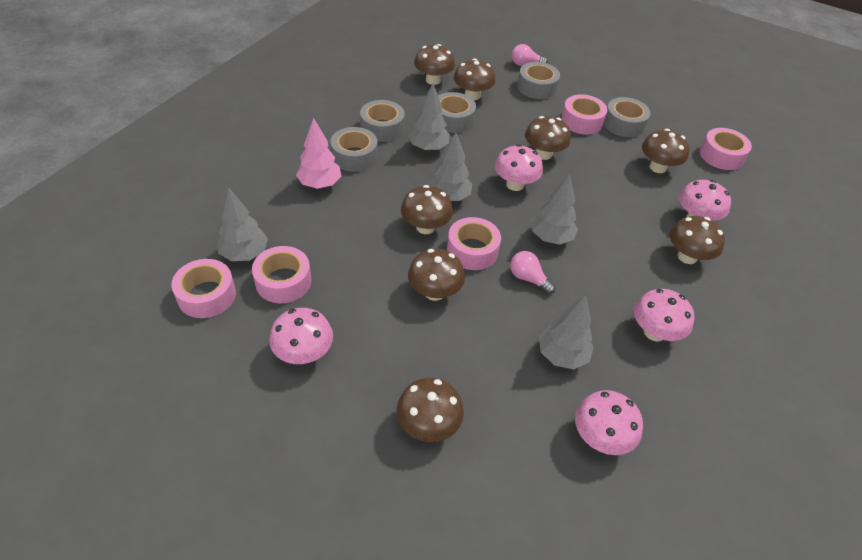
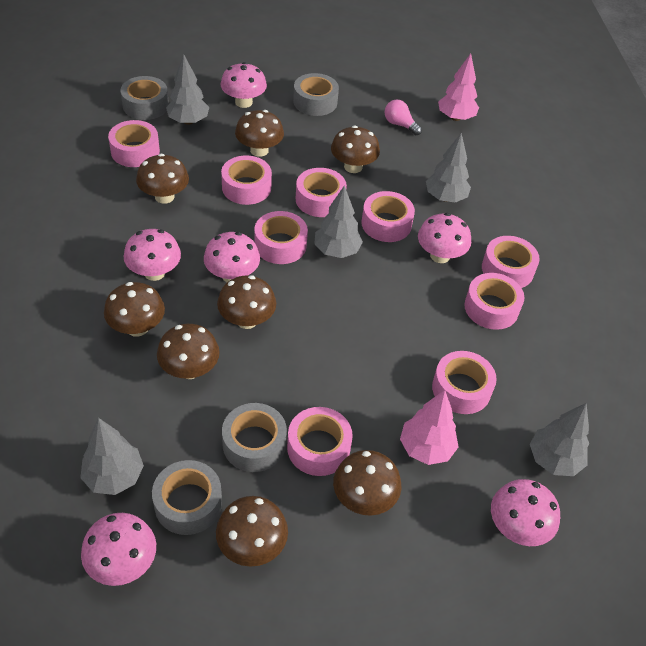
grey tape: [331,127,378,172] [360,100,405,142] [438,92,476,133] [517,62,560,99] [604,97,650,137] = 5 -> [120,76,169,120] [152,460,222,535] [222,403,287,472] [293,73,339,116] = 4
pink light bulb: [510,251,555,294] [512,44,548,66] = 2 -> [385,100,422,135] = 1
pink mushroom: [269,308,333,364] [495,144,543,191] [575,390,643,455] [634,289,695,341] [679,180,731,220] = 5 -> [81,513,156,586] [123,229,181,281] [204,232,260,282] [221,62,267,108] [418,213,471,263] [491,479,560,546] = 6
pink tape: [171,259,236,318] [252,246,311,303] [447,217,501,270] [561,94,607,134] [700,128,752,170] = 5 -> [108,120,160,167] [221,156,272,205] [254,211,308,264] [287,407,353,476] [296,168,347,217] [361,191,415,242] [432,351,497,414] [465,273,525,330] [482,236,540,288] = 9
pink tree: [296,118,341,189] = 1 -> [400,390,458,465] [438,53,479,121] = 2

